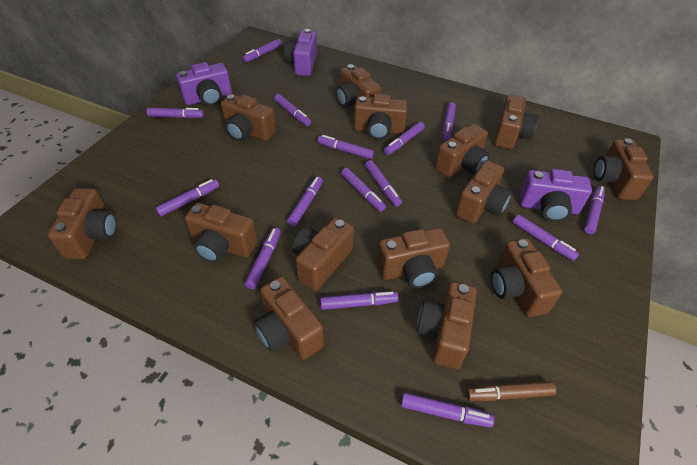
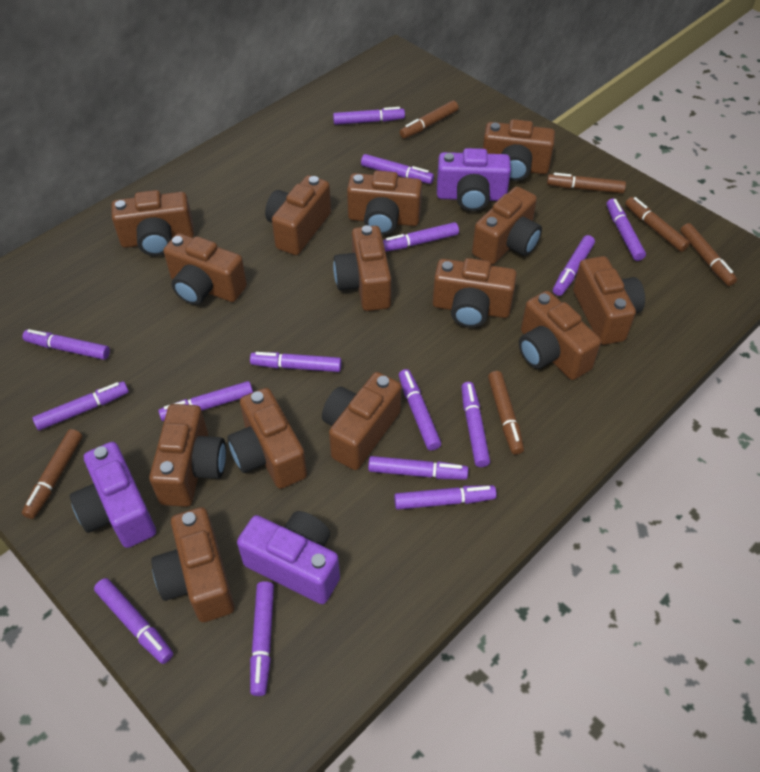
brown marker: [466,381,556,401] = 1 -> [22,429,82,519] [400,100,458,139] [488,371,524,455] [547,173,626,194] [625,197,690,252] [680,223,737,286] = 6

